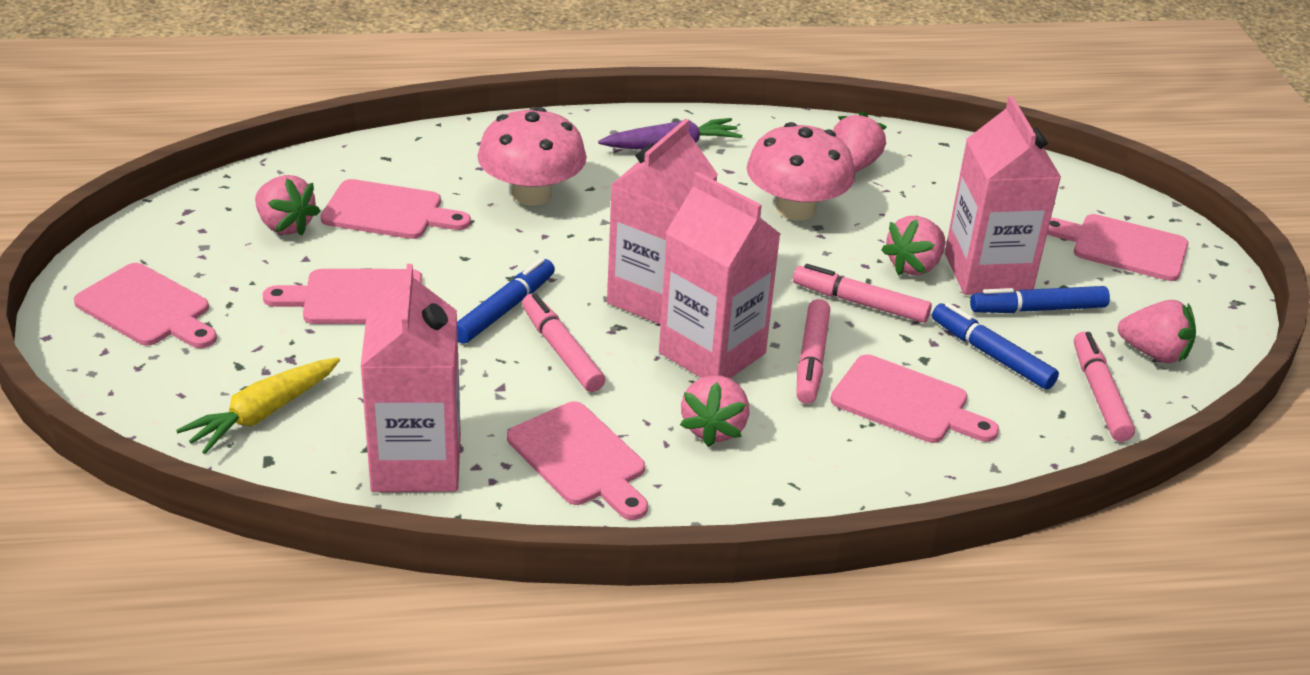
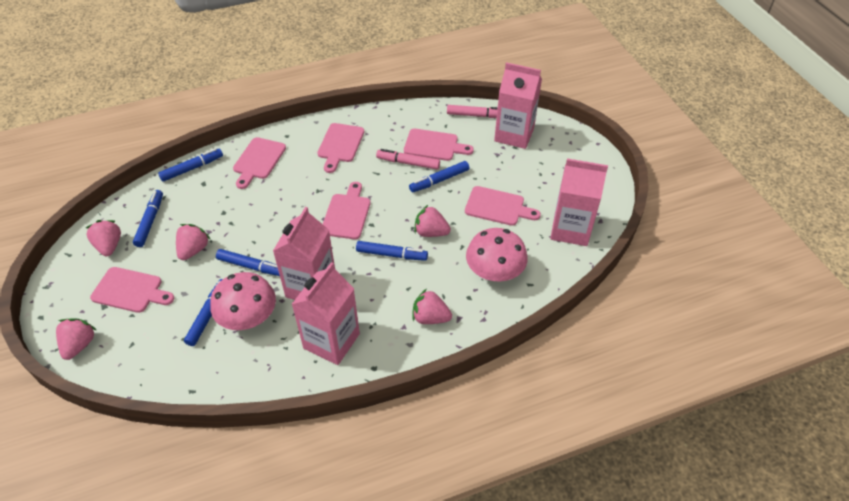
blue marker: [457,258,555,344] [932,303,1059,390] [970,286,1110,313] = 3 -> [133,190,163,247] [158,148,223,182] [184,279,223,346] [216,249,280,276] [356,241,428,261] [409,161,469,192] = 6
pink marker: [522,293,605,392] [793,264,932,323] [796,299,830,404] [1074,332,1135,442] = 4 -> [376,149,440,170] [447,105,498,118] = 2
purple carrot: [598,118,742,150] = 1 -> none = 0
yellow carrot: [176,358,340,454] = 1 -> none = 0

